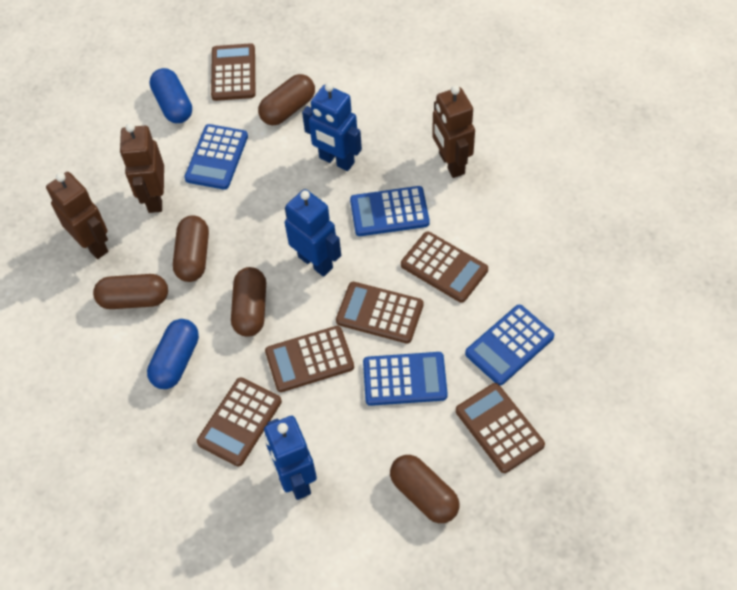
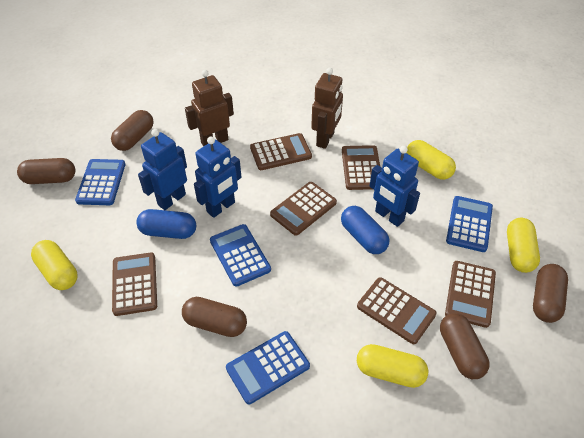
brown robot: [46,172,108,259] [120,123,164,213] [432,86,475,178] = 3 -> [185,70,234,147] [311,67,343,149] = 2
yellow capsule: none = 0 -> [31,240,77,290] [357,344,428,388] [406,140,456,180] [507,218,540,273] = 4

